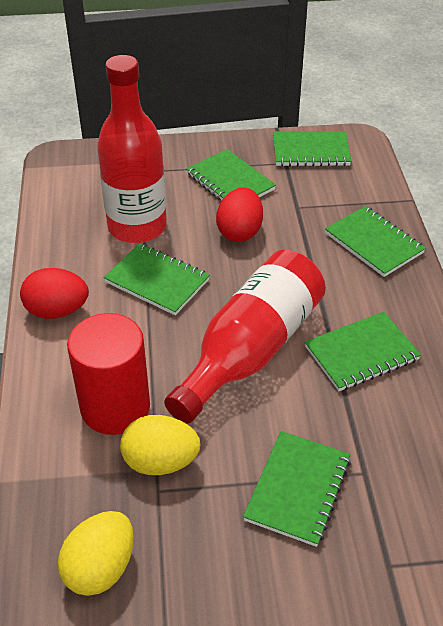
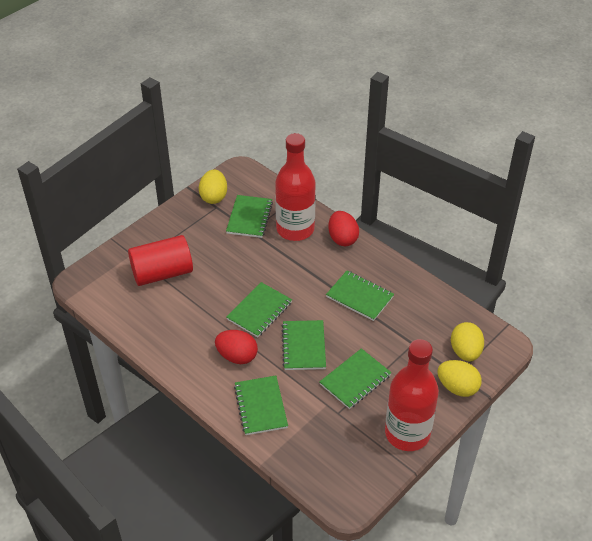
yellow egg: [58,511,134,596] [120,415,200,475] = 2 -> [199,169,227,204] [437,360,482,397] [451,322,484,361] = 3

